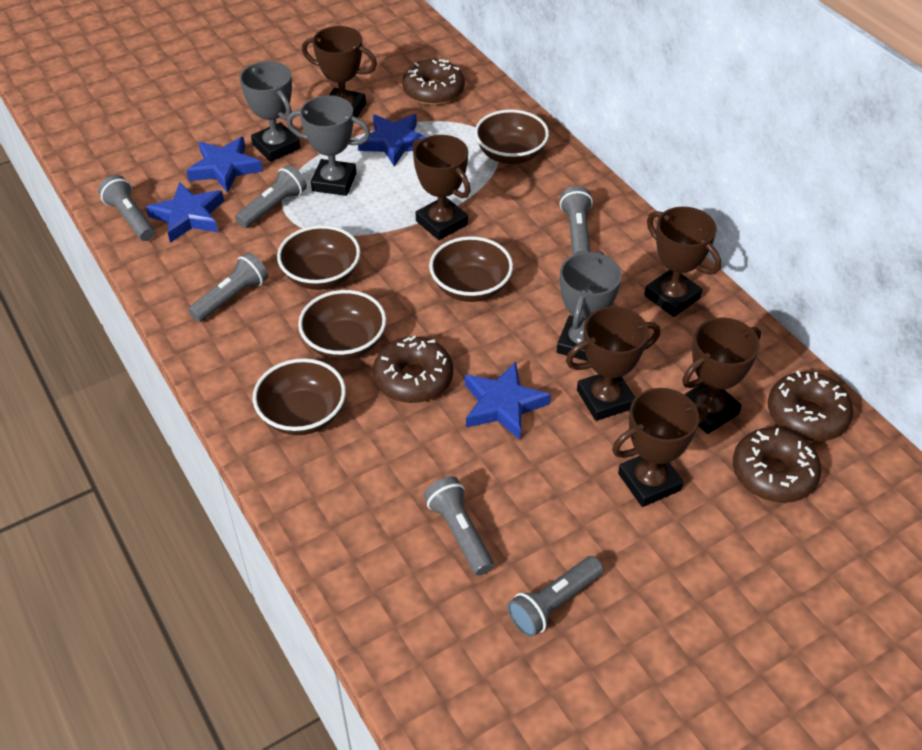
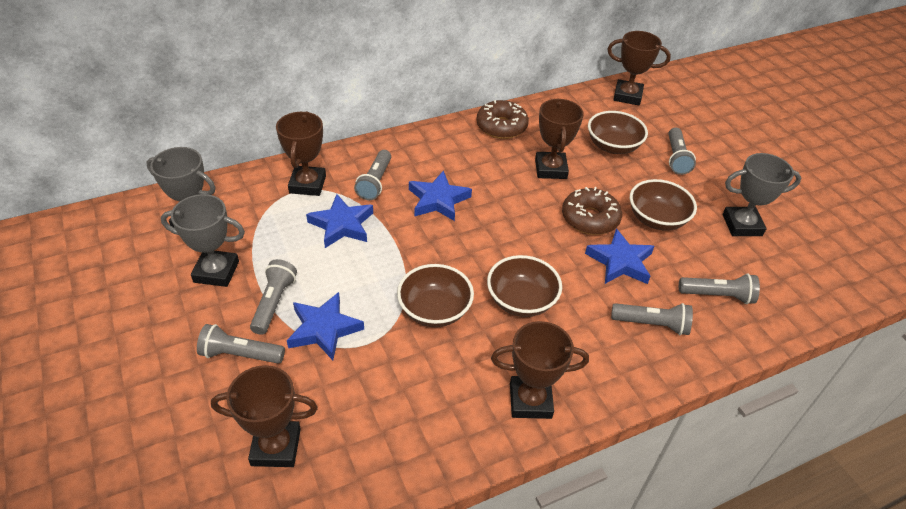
brown bowl: [253,358,346,435] [277,225,360,290] [298,290,386,360] [429,236,513,302] [475,109,549,164] = 5 -> [397,264,474,327] [487,255,562,317] [588,111,648,154] [630,179,697,231] = 4
brown donut: [373,336,453,403] [402,59,465,105] [733,428,821,503] [768,371,853,441] = 4 -> [476,100,529,139] [562,187,622,235] = 2
brown trophy: [302,26,377,117] [413,135,471,240] [566,306,660,421] [612,388,708,507] [644,207,721,317] [682,317,761,434] = 6 -> [211,365,318,467] [276,111,326,196] [491,321,589,419] [535,98,584,179] [607,31,671,105] = 5

